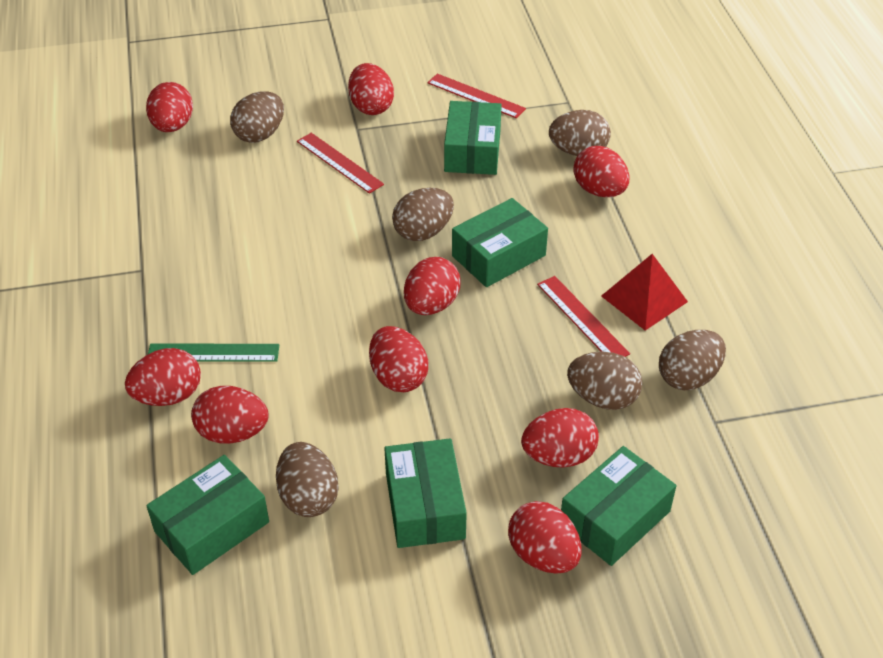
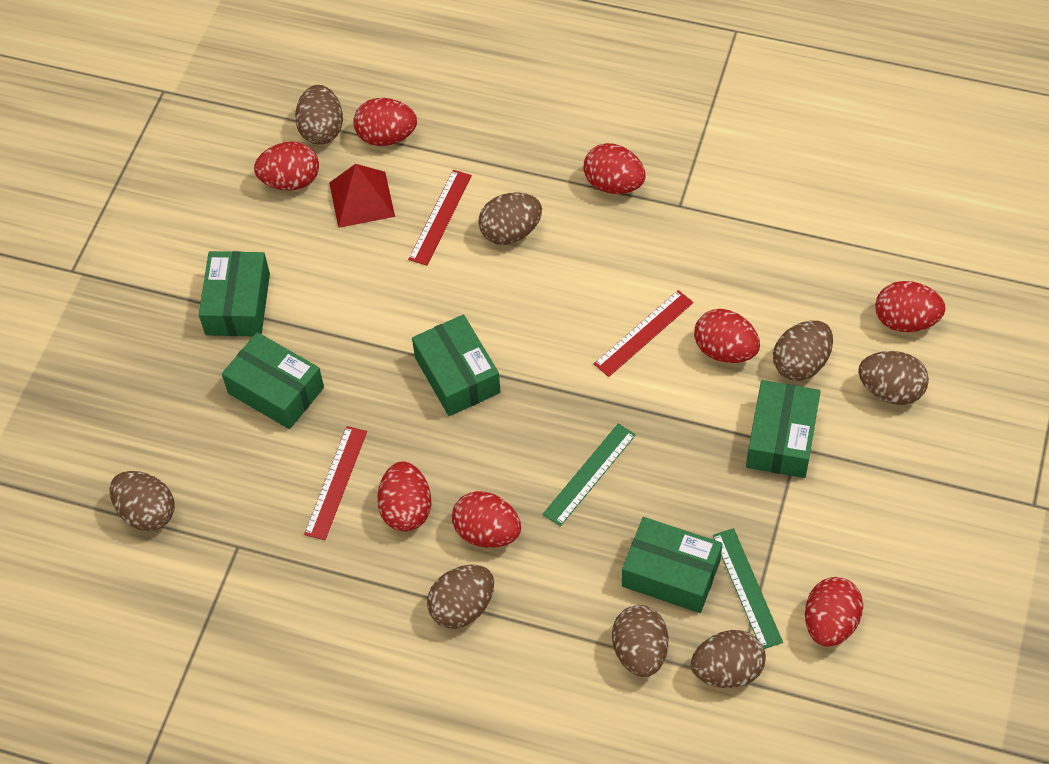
brown egg: [230,91,284,143] [276,442,339,517] [392,188,454,241] [549,110,611,156] [567,352,642,410] [659,330,726,390] = 6 -> [109,471,175,531] [295,85,343,145] [427,565,494,629] [479,192,542,245] [612,605,669,677] [691,630,766,688] [773,320,833,381] [858,351,929,405] = 8
green ruler: [148,343,279,362] = 1 -> [543,423,636,526] [713,528,783,649] = 2
red egg: [125,348,201,406] [146,82,193,132] [191,386,269,444] [348,63,394,115] [369,326,428,392] [404,257,461,315] [508,501,581,573] [521,408,599,468] [573,146,629,197] = 9 -> [254,142,319,191] [353,98,417,146] [377,461,431,532] [452,491,521,548] [584,143,646,194] [694,309,760,363] [805,577,863,647] [875,281,945,332] = 8

